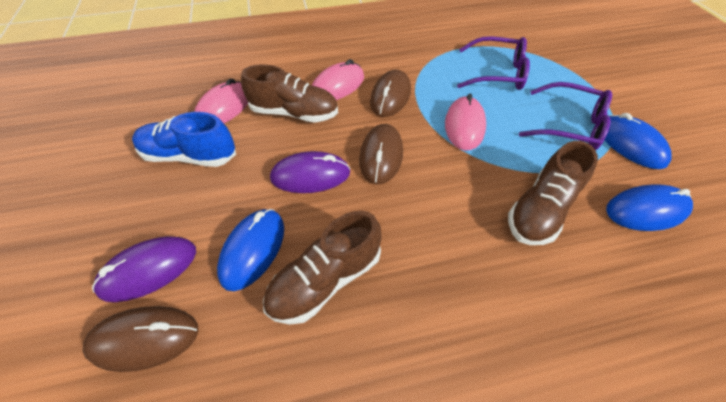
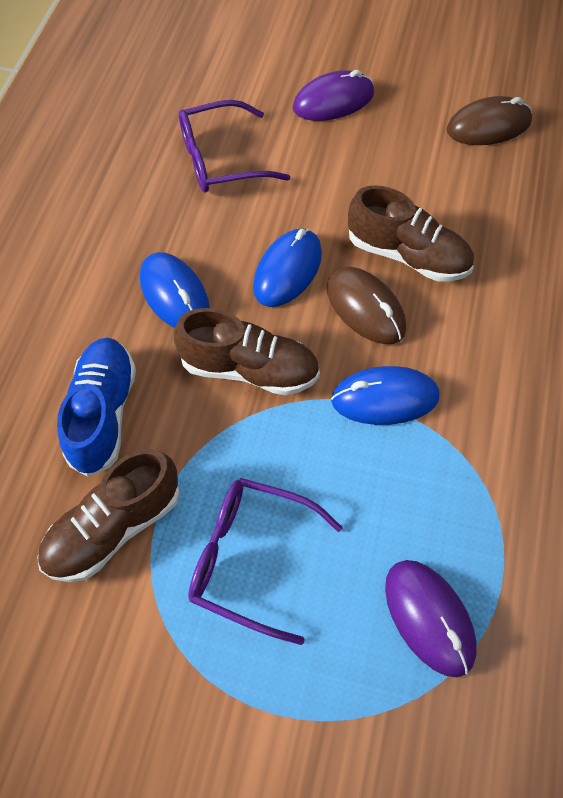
brown mouse: [83,306,198,372] [359,124,403,184] [370,70,411,117] = 3 -> [327,267,406,344] [446,96,532,145] = 2
pink mouse: [194,78,248,123] [312,59,364,100] [445,94,486,151] = 3 -> none = 0

